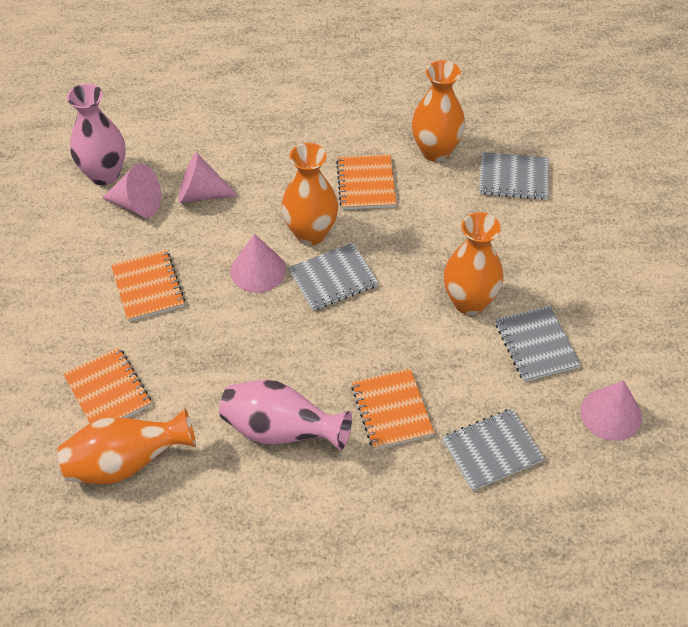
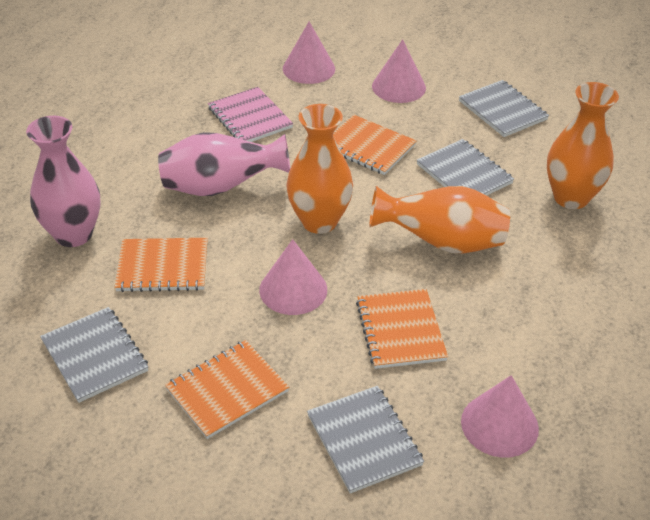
orange vase: [57,408,196,484] [281,143,338,245] [412,60,465,162] [444,212,503,315] = 4 -> [286,104,353,234] [369,186,510,253] [547,82,619,209] = 3
pink notebook: none = 0 -> [208,87,293,142] = 1

